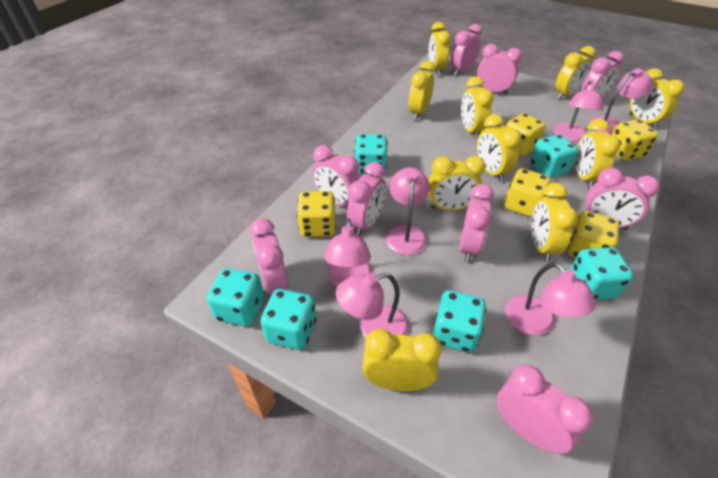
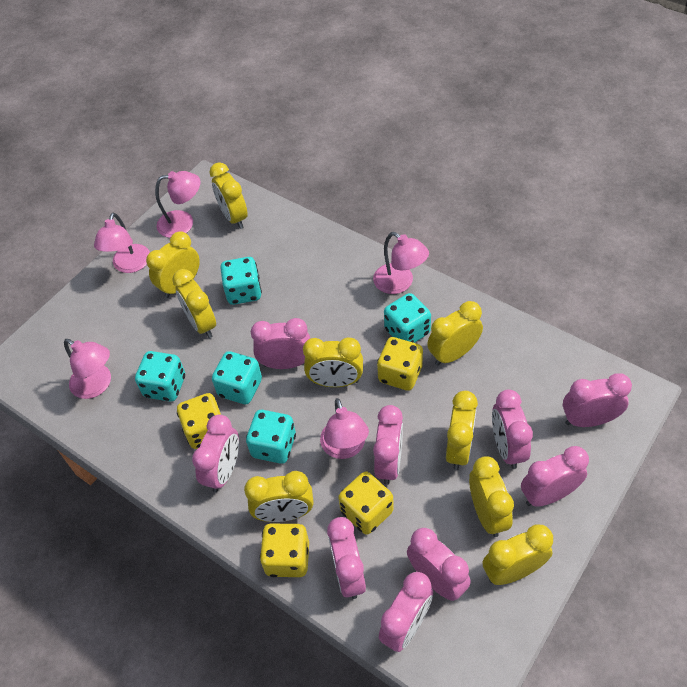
pink lamp: [324,218,372,287] [336,272,409,338] [386,167,430,255] [505,262,596,336] [553,81,603,142] [589,68,653,135] = 6 -> [64,339,111,399] [94,212,150,273] [155,171,201,238] [320,398,369,459] [373,232,429,294] = 5
turquoise dice: [207,268,264,326] [260,289,317,350] [354,134,388,174] [433,290,487,353] [530,134,578,178] [570,247,633,300] = 6 -> [135,351,185,402] [212,351,262,404] [220,257,262,305] [246,410,296,464] [384,293,431,343] = 5
yellow clock: [362,329,442,391] [409,61,435,120] [428,22,451,76] [428,156,486,211] [461,76,494,139] [477,114,522,182] [531,183,578,262] [555,46,596,99] [575,119,620,189] [630,68,684,129] = 10 -> [146,231,200,298] [172,269,216,338] [210,162,248,229] [244,471,313,522] [303,337,363,387] [427,301,483,366] [446,391,478,470] [469,456,514,537] [483,524,553,585] = 9
yellow dice: [297,191,336,237] [504,169,551,217] [506,113,546,156] [567,211,619,258] [611,119,658,161] = 5 -> [177,393,221,449] [260,523,309,577] [338,471,394,535] [377,337,423,391] = 4

